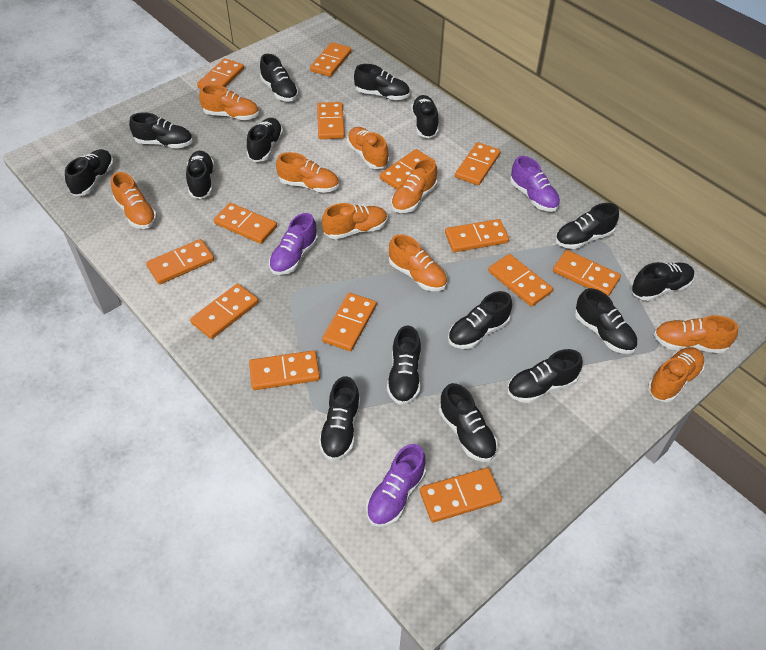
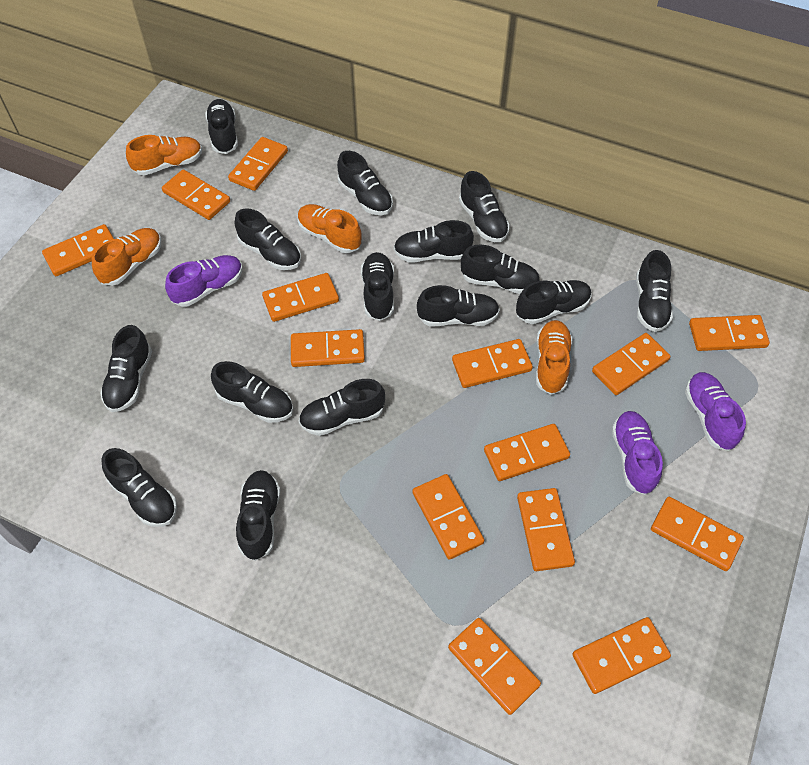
orange shoe: [111,172,157,229] [199,84,259,120] [276,152,339,193] [322,203,388,239] [347,127,389,169] [389,234,447,291] [391,158,437,213] [648,347,705,402] [654,315,738,353] = 9 -> [92,228,161,286] [126,135,202,175] [298,204,362,253] [536,320,572,395] = 4

